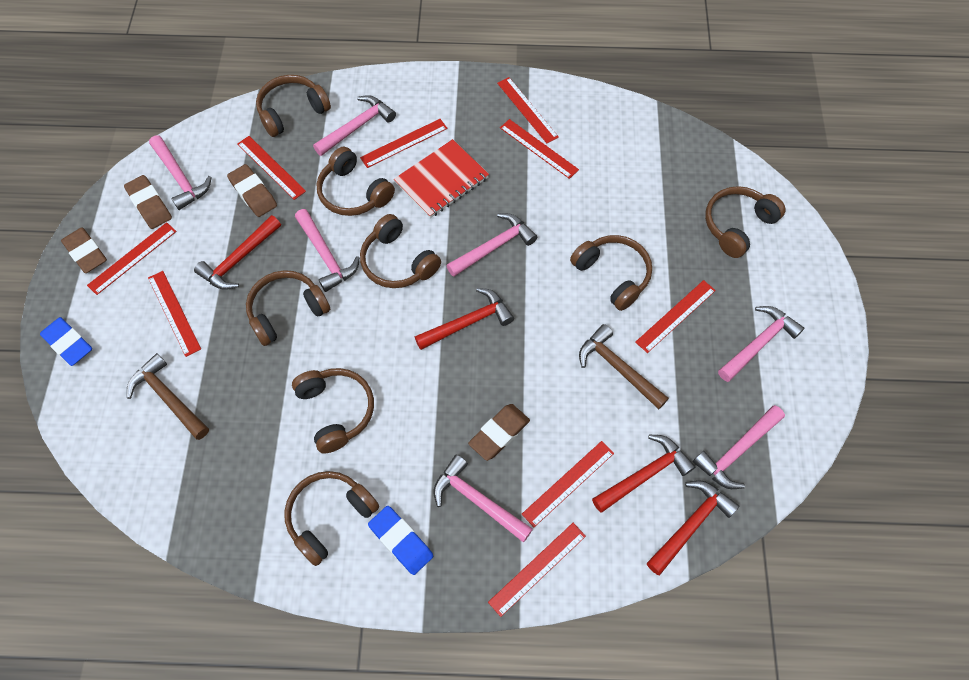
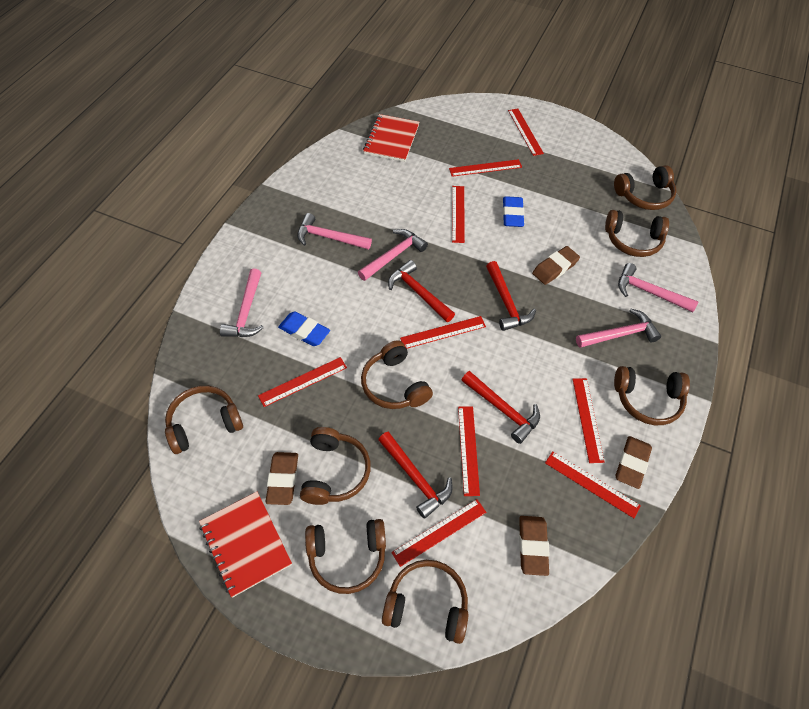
brown hammer: [127,353,209,440] [579,324,669,409] = 2 -> none = 0
pink hammer: [149,135,212,210] [295,209,360,292] [313,95,396,156] [434,455,533,542] [446,213,537,277] [693,405,785,489] [718,306,804,382] = 7 -> [220,268,264,337] [297,213,372,250] [358,229,428,281] [576,308,661,348] [618,263,698,312] = 5
red notebook: [394,139,489,218] = 1 -> [199,492,292,598] [363,114,419,162] = 2

